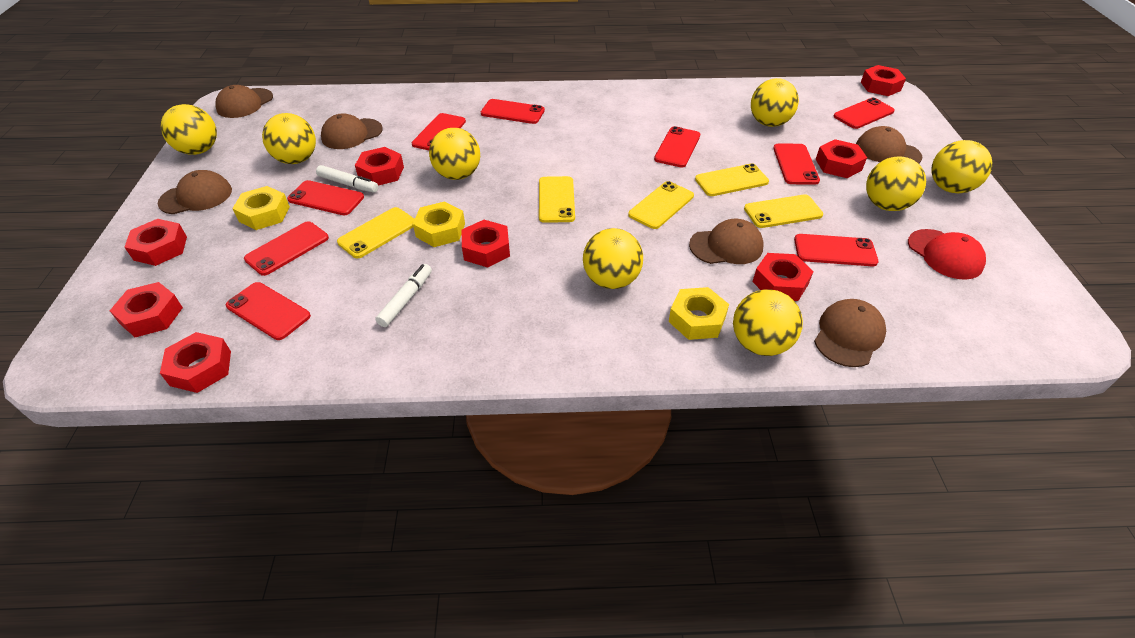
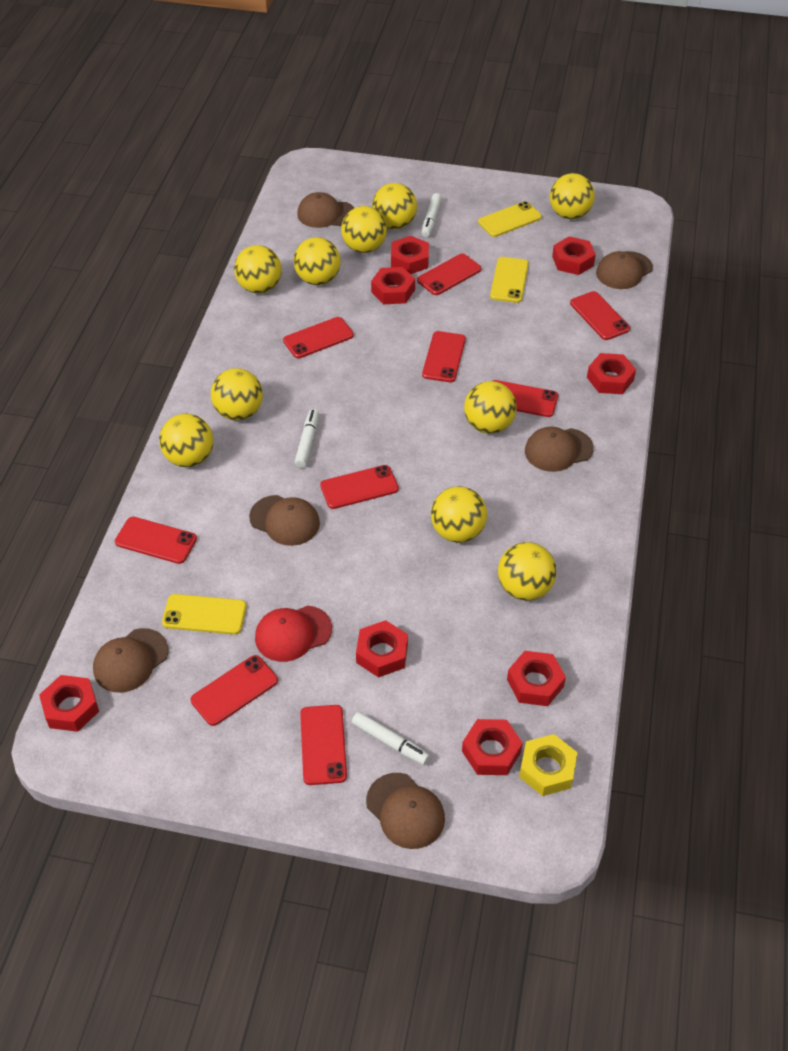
white marker: [316,165,378,193] [375,264,432,327] = 2 -> [294,409,319,468] [351,712,430,765] [422,193,442,237] = 3
yellow ball: [161,104,217,155] [262,113,316,164] [429,128,480,180] [583,228,643,289] [733,290,803,356] [751,78,799,127] [866,156,926,211] [931,140,992,193] = 8 -> [159,414,213,467] [211,368,263,421] [234,245,282,293] [294,237,341,285] [341,206,387,253] [372,183,417,229] [431,486,487,543] [464,381,517,434] [498,542,556,600] [550,173,595,219] = 10
yellow nut: [232,186,290,230] [413,201,465,247] [669,287,729,340] = 3 -> [519,734,578,796] = 1
yellow phone: [337,207,415,259] [539,176,575,223] [628,181,694,229] [695,163,769,196] [744,194,823,228] = 5 -> [162,594,246,634] [478,201,542,237] [490,257,529,303] = 3

